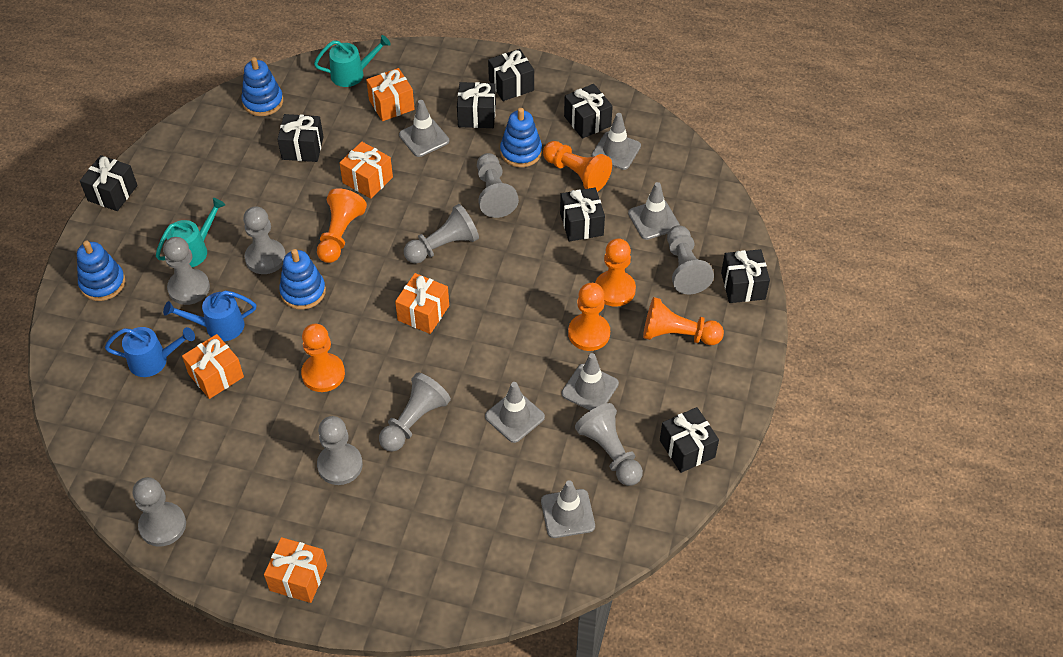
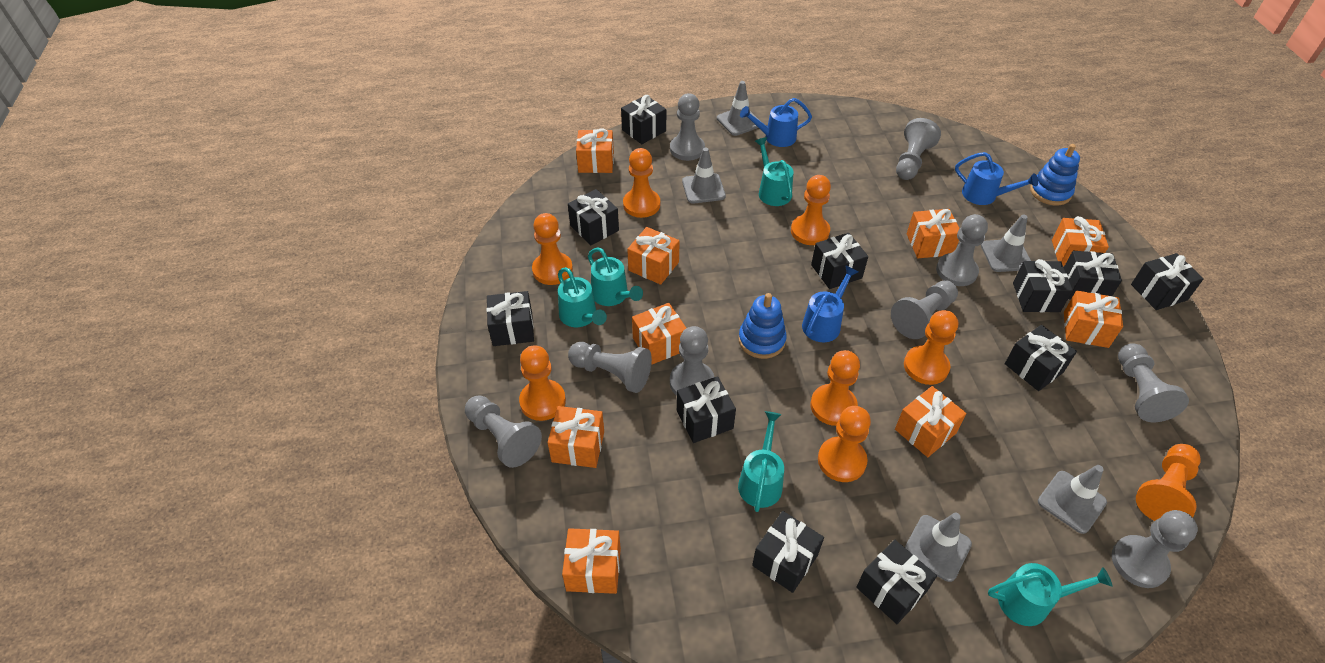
black gift: [80,155,138,211] [277,114,324,162] [457,82,496,128] [488,49,534,101] [560,188,605,242] [564,84,613,139] [660,407,719,473] [721,249,770,303] = 8 -> [486,291,534,346] [568,189,619,245] [621,95,666,144] [677,376,736,443] [752,511,824,593] [811,233,868,289] [856,540,937,624] [1005,325,1077,391] [1013,259,1073,312] [1064,251,1122,299] [1131,253,1204,310] = 11
blue stacking toy: [77,241,125,301] [241,57,283,116] [279,249,326,310] [500,108,542,167] = 4 -> [738,293,787,359] [1030,144,1080,205] = 2
blue watering can: [105,327,195,377] [163,290,256,341] = 2 -> [740,98,812,147] [802,265,858,342] [955,152,1038,205] = 3
grey traffic cone: [399,100,449,157] [485,382,545,443] [541,480,595,538] [562,353,619,411] [592,113,641,170] [628,182,680,240] = 6 -> [682,148,726,204] [717,81,760,136] [905,512,972,582] [981,215,1031,272] [1038,465,1107,534] = 5
orange gift: [182,334,244,399] [264,537,327,603] [339,142,393,199] [366,68,415,121] [395,273,449,334] = 5 -> [548,406,604,468] [562,528,621,594] [576,129,614,173] [627,227,680,285] [632,303,686,365] [895,386,967,457] [907,209,960,258] [1052,216,1109,267] [1064,291,1123,348] = 9
orange pawn: [301,324,345,392] [317,188,367,263] [543,141,612,192] [568,283,610,351] [595,238,636,307] [643,297,724,345] = 6 -> [519,345,566,421] [532,213,573,285] [623,148,660,218] [791,175,831,245] [810,350,860,426] [818,406,871,482] [904,310,958,385] [1136,444,1201,521] = 8
turquoise watering can: [156,198,225,267] [314,35,391,87] = 2 -> [558,267,607,327] [588,247,643,306] [738,411,784,512] [755,137,794,206] [988,563,1112,626] = 5

